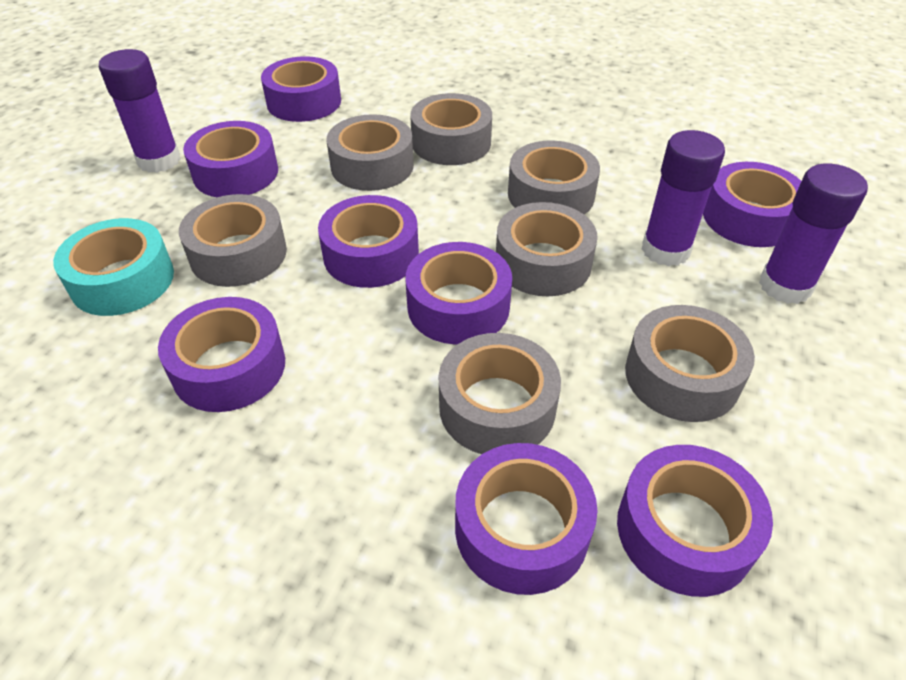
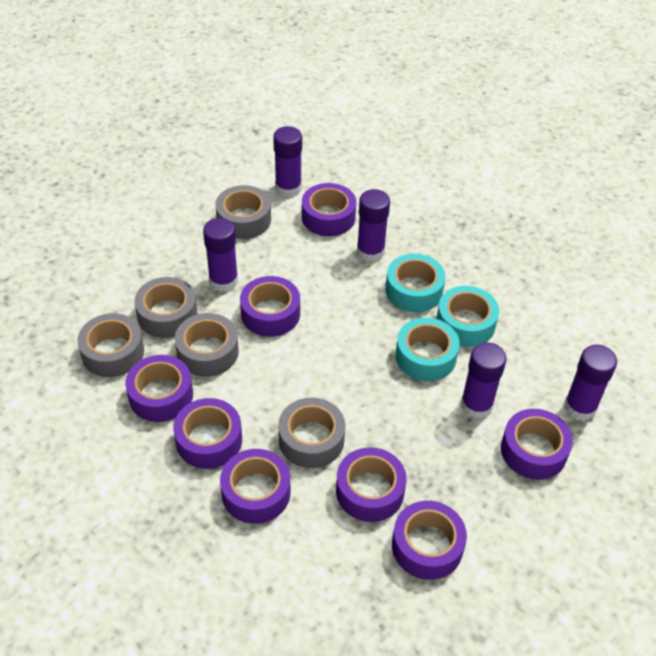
grey tape: [179,194,287,287] [327,114,414,191] [410,93,492,165] [439,333,561,454] [496,202,598,296] [508,141,600,214] [625,305,755,422] = 7 -> [77,313,144,377] [134,277,197,338] [175,313,239,377] [215,185,271,239] [278,398,345,468] = 5
purple glue stick: [99,49,181,173] [642,130,725,266] [759,163,868,304] = 3 -> [203,218,238,292] [273,126,302,197] [357,189,390,262] [461,342,506,419] [564,345,617,421] = 5
turquoise tape: [53,218,174,316] = 1 -> [385,254,446,312] [395,318,460,381] [436,286,499,347] = 3

